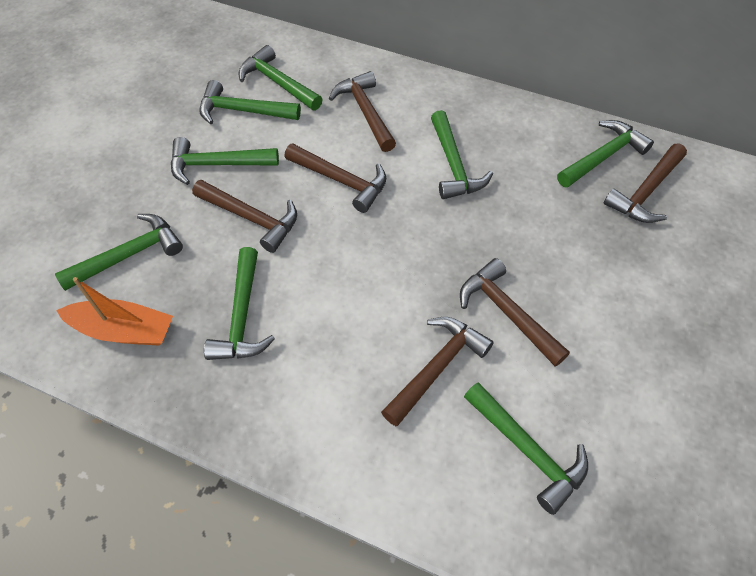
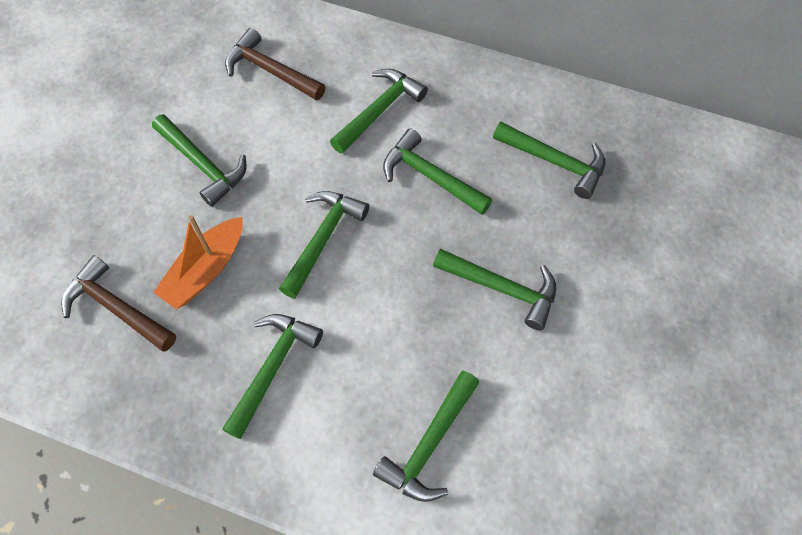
brown hammer: [192,180,297,253] [284,143,386,213] [329,71,396,152] [381,317,494,426] [460,258,570,367] [604,144,687,223] = 6 -> [61,255,176,351] [225,28,325,101] = 2

